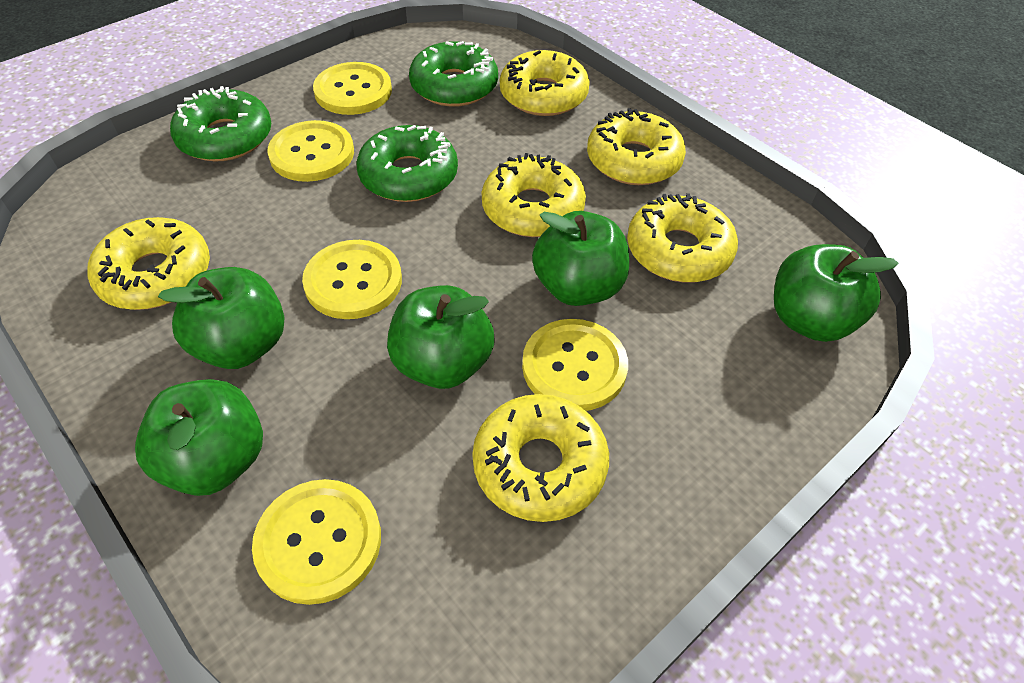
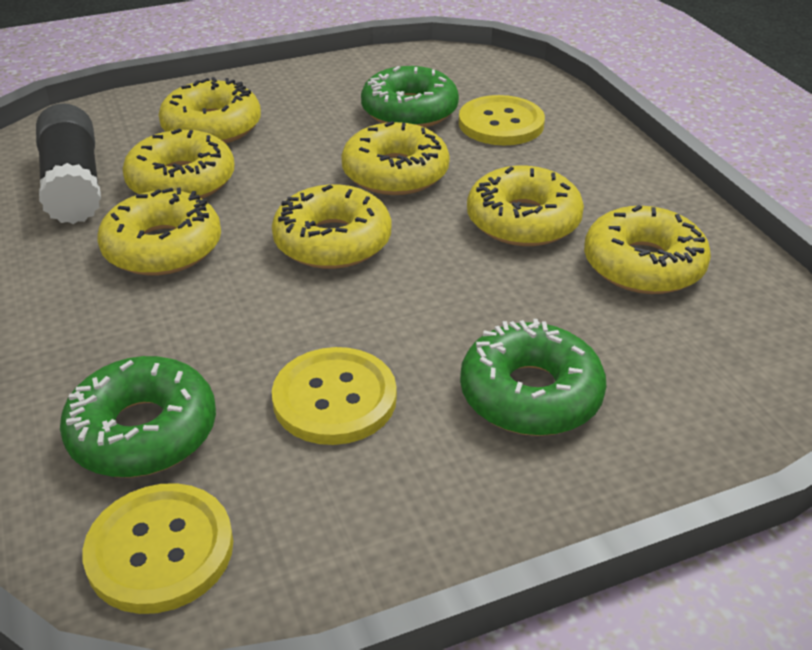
black glue stick: none = 0 -> [36,103,101,224] = 1
green apple: [135,379,263,496] [158,267,284,369] [387,285,495,389] [532,211,629,306] [774,244,899,342] = 5 -> none = 0
yellow button: [252,479,381,605] [267,120,354,182] [302,240,402,319] [313,62,392,115] [522,319,628,411] = 5 -> [82,483,233,614] [272,347,397,445] [459,95,545,145] = 3
yellow donut: [88,217,210,310] [472,394,609,522] [482,153,586,237] [500,50,590,116] [587,108,686,185] [627,193,738,283] = 6 -> [97,187,221,275] [122,128,235,199] [159,77,261,144] [272,184,391,269] [341,121,450,195] [467,166,584,246] [584,205,711,294] = 7

